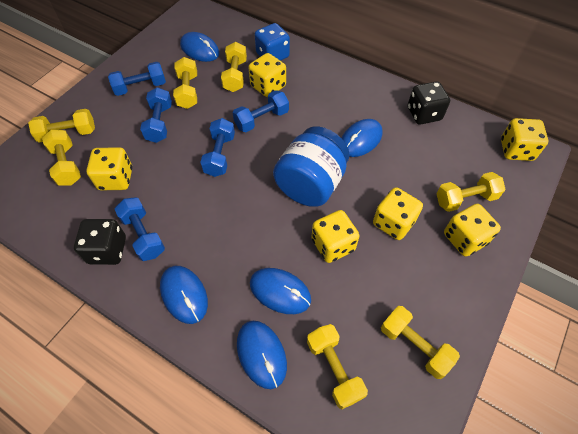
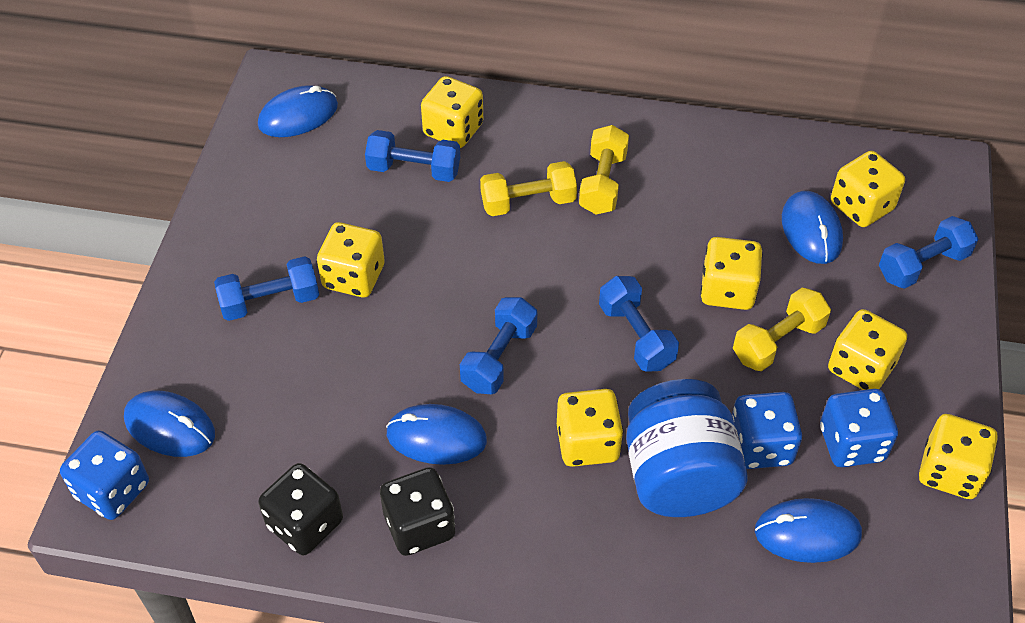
blue dice: [255,23,290,61] = 1 -> [60,430,149,520] [732,392,802,469] [820,389,898,467] = 3
yellow dice: [86,147,132,190] [248,53,286,97] [311,210,359,263] [373,187,423,240] [444,204,501,257] [501,118,548,161] = 6 -> [317,222,385,297] [421,76,483,148] [557,389,623,467] [700,237,763,310] [828,309,907,390] [831,151,905,227] [919,414,998,499] = 7
yellow dumbbell: [28,109,95,142] [42,129,81,186] [173,57,197,109] [221,42,247,92] [307,324,368,409] [381,306,460,379] [436,172,506,212] = 7 -> [480,161,577,216] [579,125,629,214] [733,288,831,371] = 3

